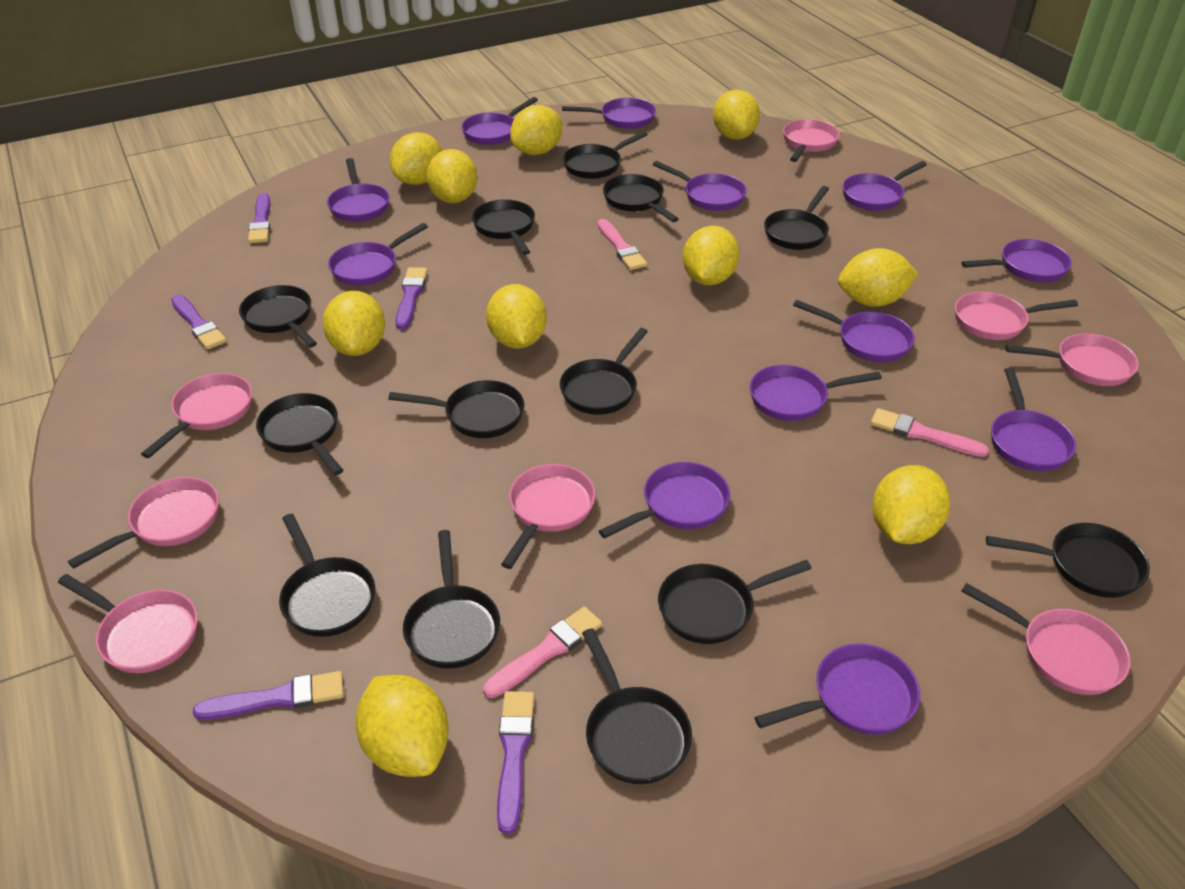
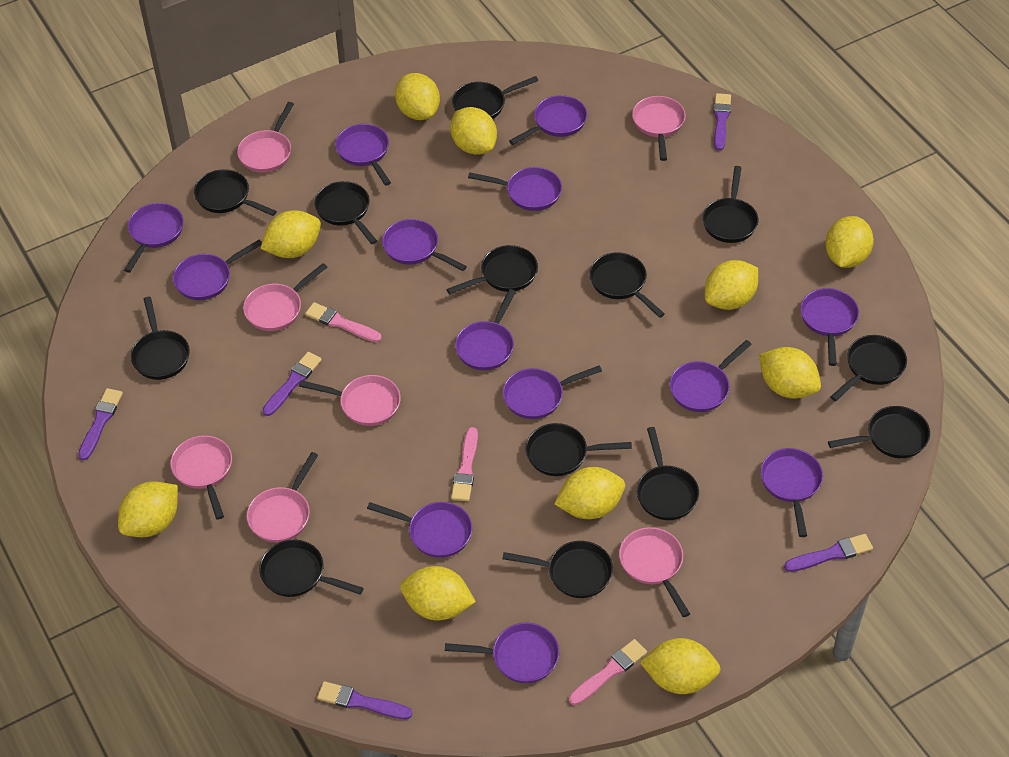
pink pan: [58,574,198,673] [68,477,219,569] [141,373,252,458] [501,464,595,569] [783,119,840,162] [955,292,1078,340] [961,583,1131,695] [1005,334,1139,386] = 8 -> [170,435,232,520] [237,102,294,173] [243,263,328,331] [247,452,318,543] [299,375,401,426] [619,527,690,617] [632,96,686,161] = 7
purple pan: [327,158,390,222] [328,223,428,286] [461,97,538,145] [562,98,656,129] [599,462,730,539] [653,161,747,211] [750,365,882,421] [755,644,920,735] [793,300,915,362] [842,161,927,211] [961,239,1072,282] [991,368,1076,471] = 12 -> [124,203,184,273] [173,240,262,300] [335,124,391,186] [367,502,472,558] [382,219,467,271] [445,623,559,683] [455,289,516,370] [468,167,562,211] [503,365,602,419] [509,95,587,145] [669,340,752,412] [761,448,823,537] [800,288,859,366] = 13

